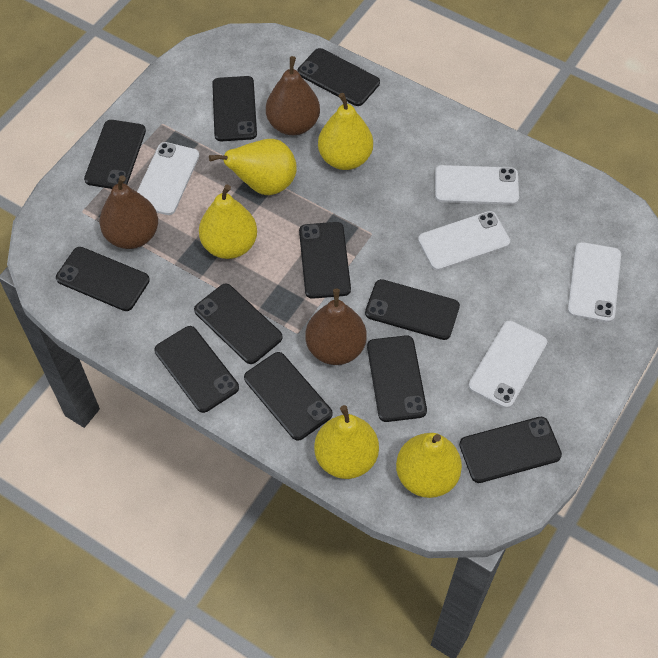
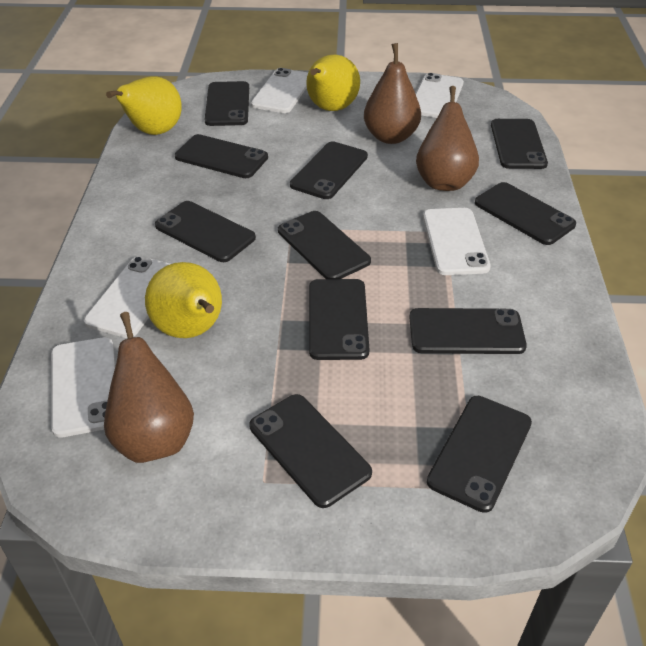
yellow pear: [199,184,257,259] [209,139,297,195] [314,405,379,479] [318,93,373,170] [396,433,462,498] = 5 -> [106,76,182,135] [145,262,222,338] [306,55,360,111] = 3

